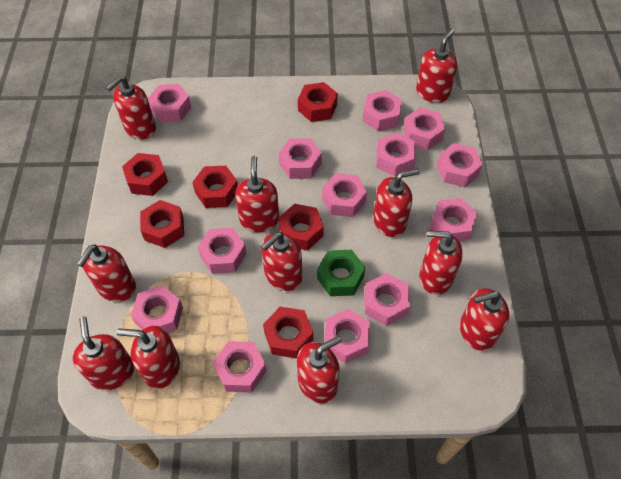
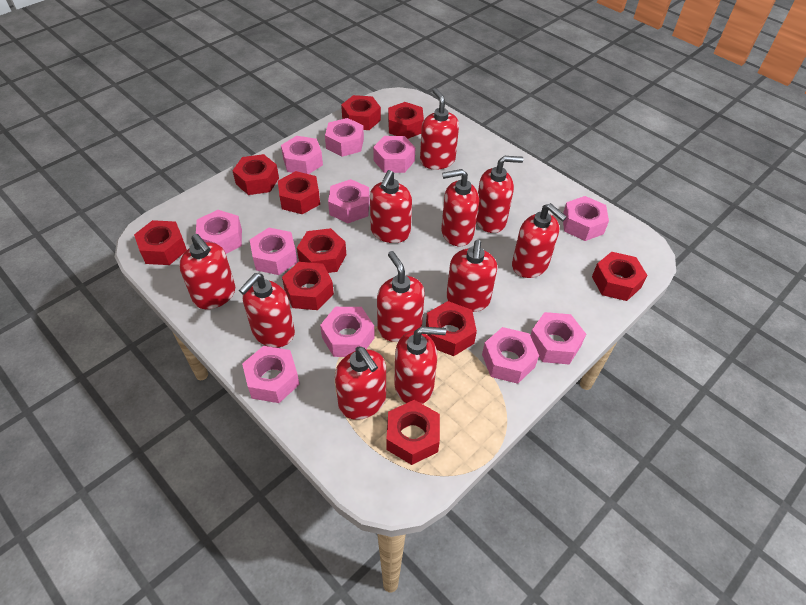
green nut: [317,250,365,296] = 1 -> none = 0
pink nut: [131,285,183,333] [148,84,191,122] [197,227,247,274] [213,341,267,392] [278,138,322,179] [322,173,367,217] [324,309,370,364] [363,90,402,131] [364,273,410,326] [376,132,416,177] [403,108,446,150] [429,198,477,242] [437,143,483,187] = 13 -> [196,210,242,254] [242,346,300,403] [250,228,298,275] [281,136,323,174] [320,307,375,357] [325,118,364,157] [328,179,370,223] [373,136,416,173] [482,327,539,384] [530,312,586,365] [563,196,609,241] = 11
red nut: [122,153,168,196] [140,200,184,248] [192,166,238,208] [263,307,313,359] [279,204,324,251] [298,82,338,122] = 6 -> [134,220,187,265] [232,154,279,195] [278,171,320,214] [282,262,334,310] [297,228,346,273] [341,95,381,130] [386,400,440,465] [388,102,424,139] [426,301,477,356] [592,252,647,301] = 10

